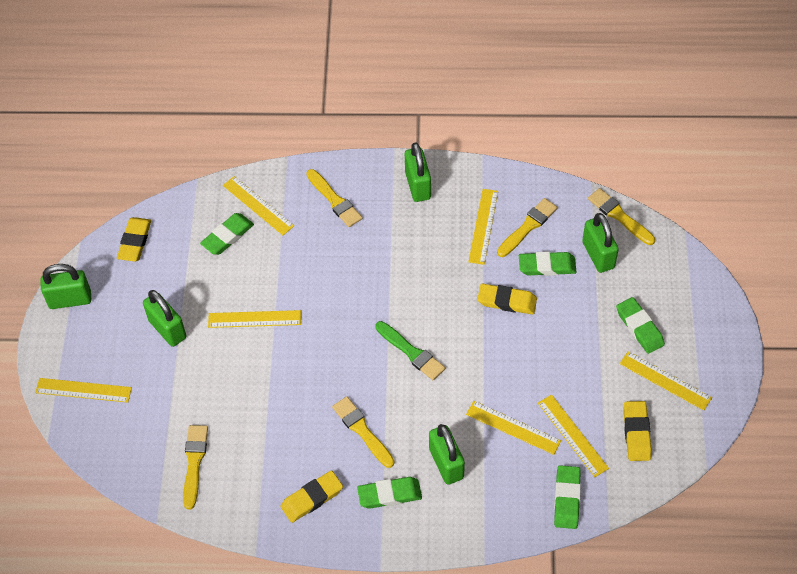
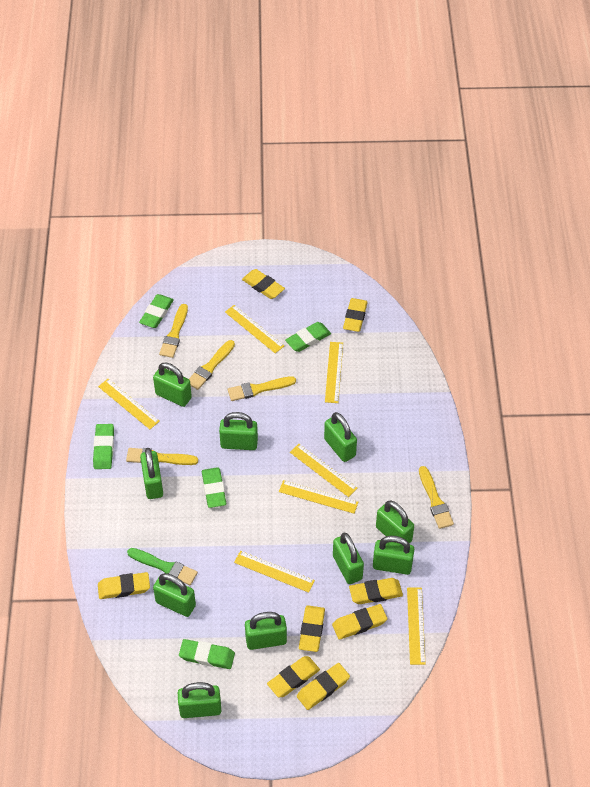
green padlock: [40,264,91,309] [143,290,186,347] [405,142,431,202] [429,424,465,485] [582,213,619,273] = 5 -> [140,448,163,499] [153,363,192,407] [153,573,196,617] [178,682,221,718] [219,412,258,450] [245,612,287,650] [324,412,357,462] [333,533,364,584] [373,536,414,575] [376,501,414,543] = 10
yellow eraser: [117,217,151,261] [281,470,343,523] [477,284,537,314] [623,401,652,461] = 4 -> [98,572,150,599] [242,269,285,299] [267,656,320,697] [297,663,350,710] [299,606,325,652] [332,604,387,640] [343,298,368,332] [349,578,403,604] = 8

